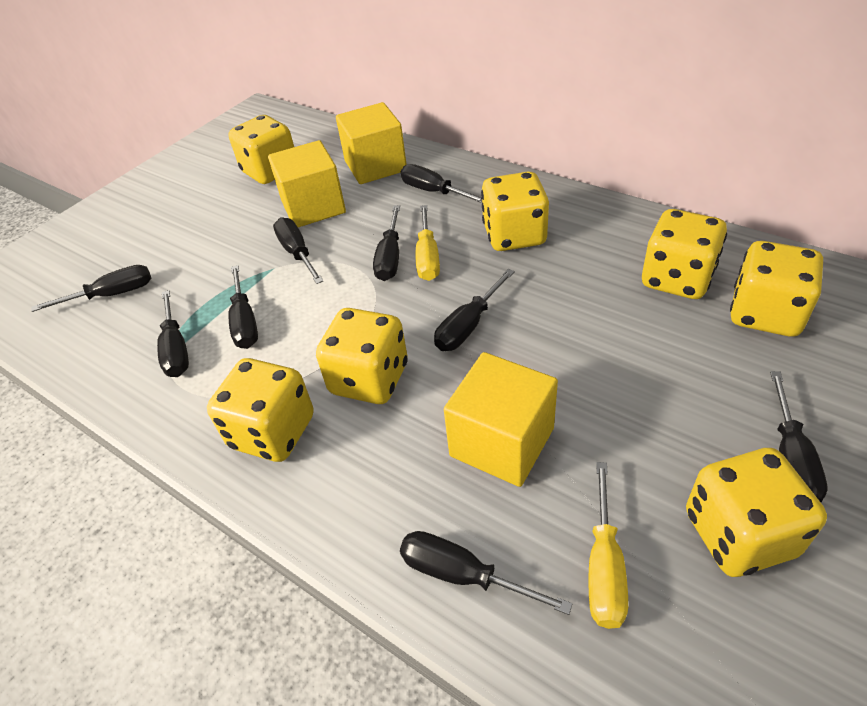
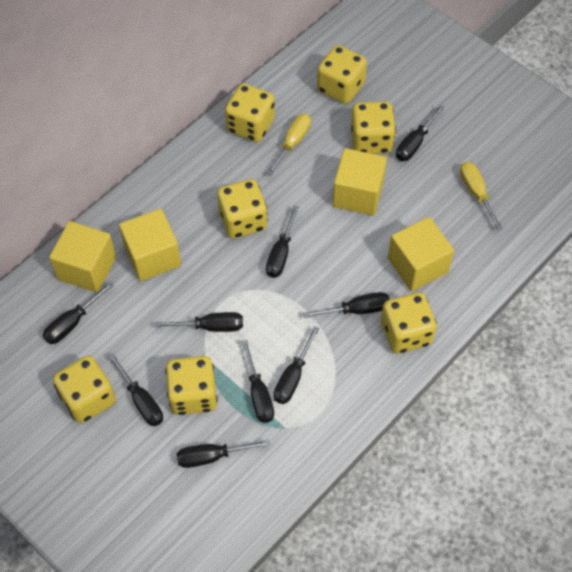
yellow cube: [268,140,346,227] [336,102,407,184] [444,352,558,487] = 3 -> [49,221,116,293] [119,209,181,281] [333,148,387,216] [388,217,454,291] = 4

